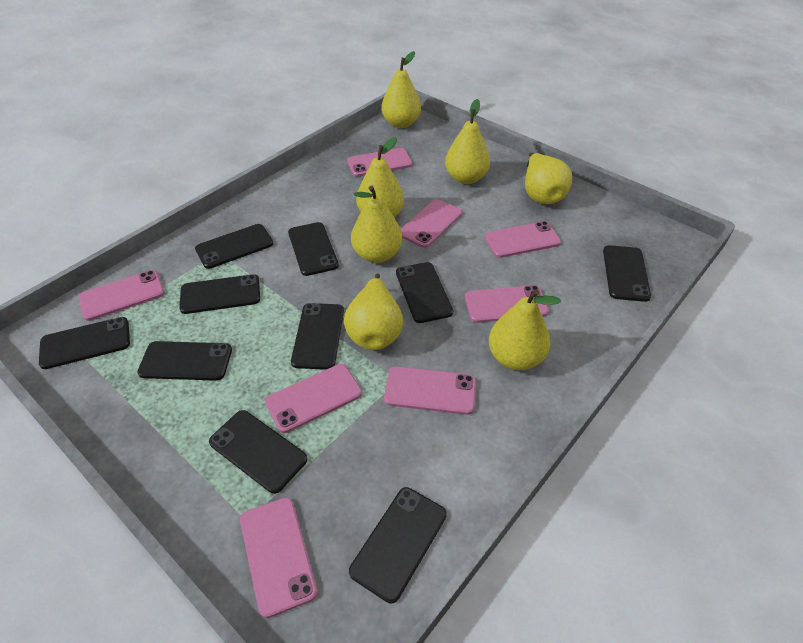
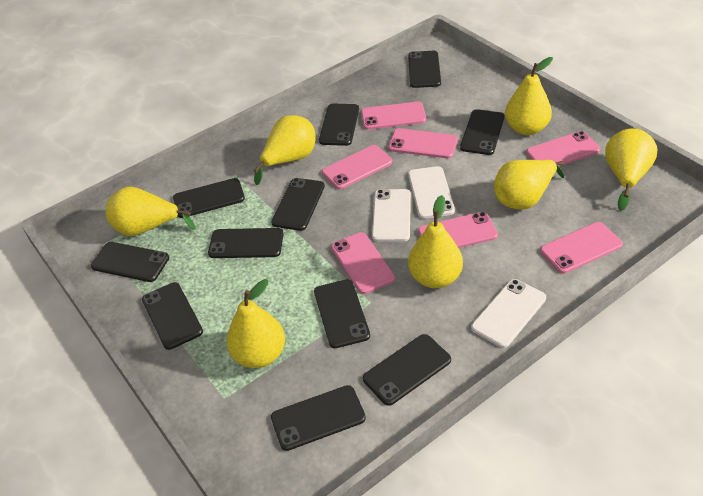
black phone: [39,317,130,369] [137,341,232,381] [179,274,260,314] [195,224,273,269] [209,410,307,494] [288,222,339,276] [291,303,344,370] [349,487,447,603] [396,262,453,323] [603,245,651,302] = 10 -> [91,242,169,282] [142,282,203,350] [173,178,245,218] [208,228,284,258] [271,178,325,231] [271,385,366,451] [314,279,370,348] [319,104,359,146] [363,334,451,406] [408,51,441,88] [460,109,504,155] = 11
pink phone: [78,270,165,321] [240,497,318,618] [265,364,362,433] [347,148,412,177] [384,366,476,415] [401,199,462,248] [465,285,549,323] [484,221,561,258] = 8 -> [322,145,393,189] [331,232,395,294] [361,102,426,130] [388,128,458,158] [418,212,498,248] [526,131,600,166] [540,222,623,274] = 7
white phone: none = 0 -> [372,189,411,242] [408,166,455,219] [471,279,546,348] = 3

